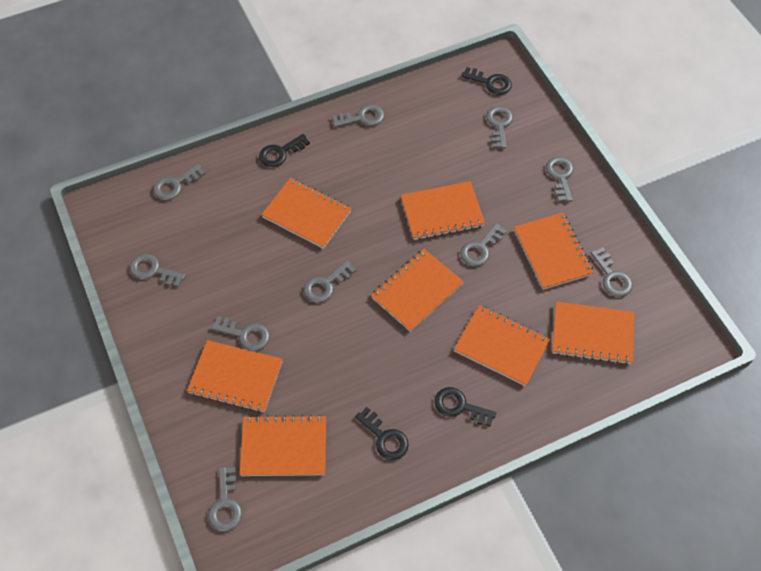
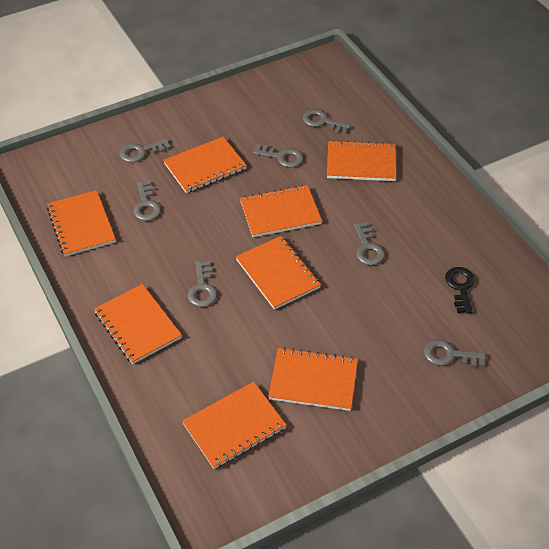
black key: [259,134,310,167] [355,407,409,460] [434,387,496,426] [461,67,512,95] = 4 -> [445,267,475,314] = 1
grey key: [130,254,186,287] [153,164,205,200] [208,467,242,532] [211,316,270,351] [304,260,356,303] [332,104,384,127] [460,223,507,266] [486,106,513,149] [546,157,574,202] [590,248,633,297] = 10 -> [120,139,171,162] [133,181,161,221] [188,261,217,307] [253,144,304,168] [302,109,351,134] [354,222,385,265] [424,339,486,367] = 7

